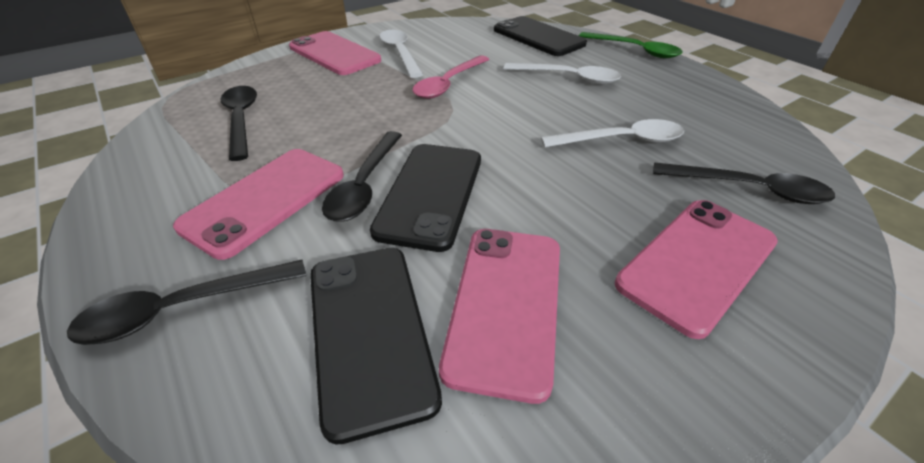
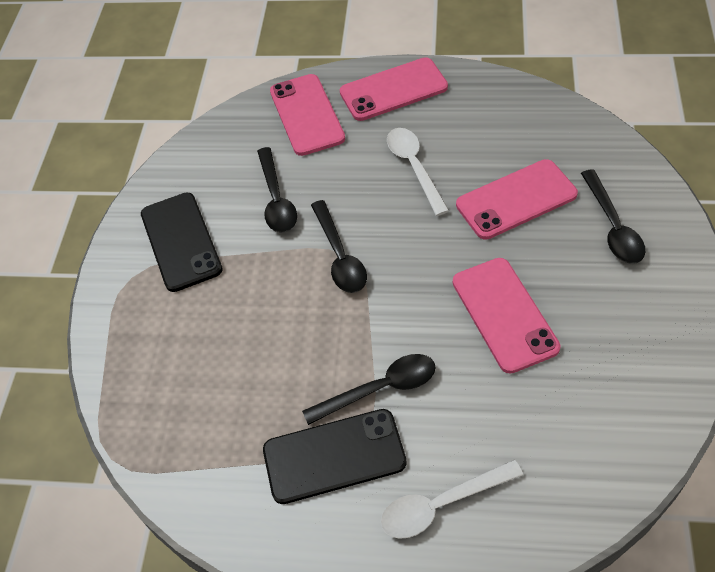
black phone: [310,248,442,445] [370,144,481,252] [494,16,587,56] = 3 -> [141,192,223,292] [263,409,407,504] = 2
green spoon: [579,32,683,58] = 1 -> none = 0
pink spoon: [413,55,490,99] = 1 -> none = 0
white spoon: [379,30,423,78] [503,63,621,84] [541,119,684,148] = 3 -> [380,460,523,539] [387,128,449,216] = 2

